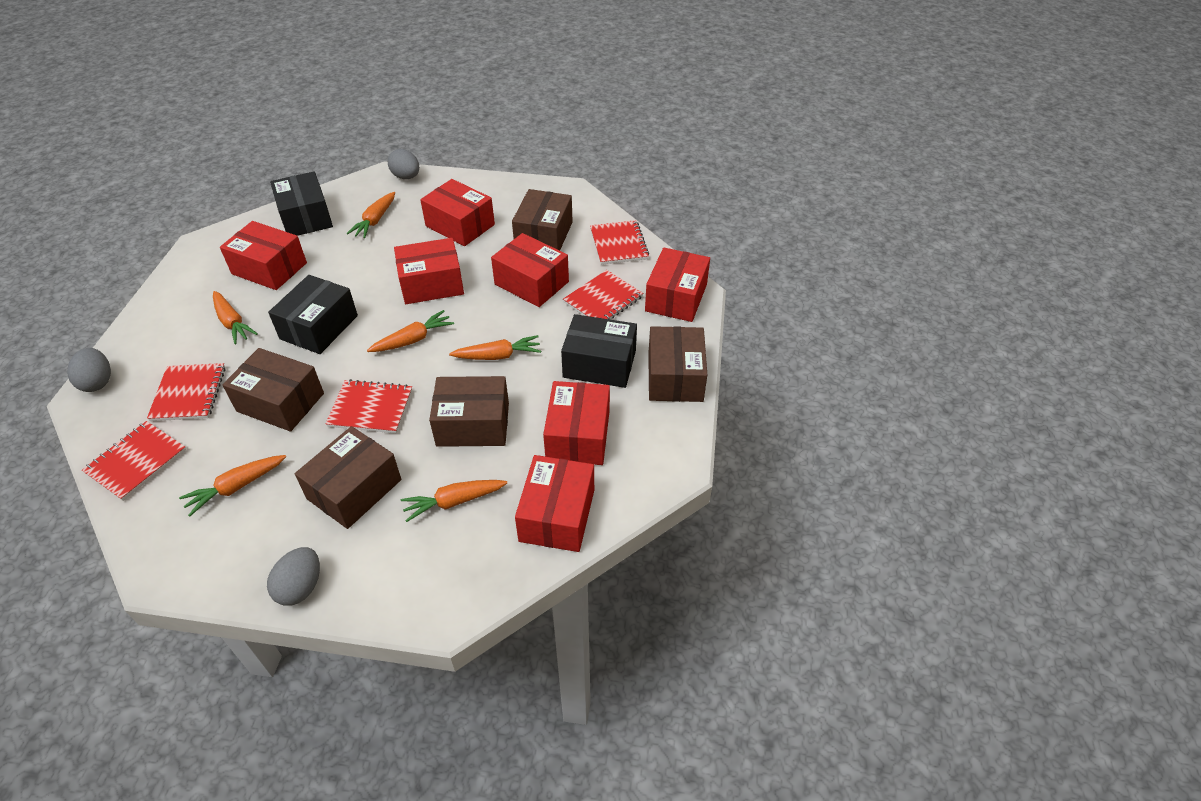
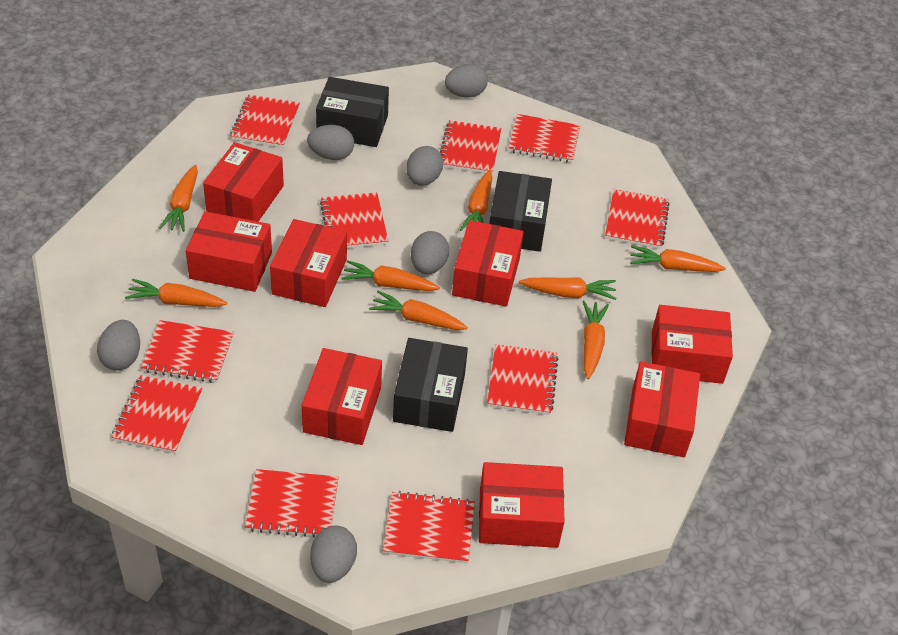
brown box: [222,348,324,432] [295,426,401,529] [429,376,509,447] [512,189,573,251] [648,326,707,402] = 5 -> none = 0
grey egg: [67,348,111,392] [267,547,320,606] [388,149,419,179] = 3 -> [97,320,140,371] [307,125,354,160] [310,526,357,583] [406,146,443,186] [411,231,449,274] [445,64,488,98] = 6
orange carrot: [179,455,286,517] [213,291,258,344] [346,192,395,238] [367,310,454,352] [401,480,507,522] [449,335,541,360] = 6 -> [125,279,227,307] [159,165,198,232] [341,260,440,291] [369,291,468,330] [460,170,493,231] [519,277,617,300] [583,300,609,379] [630,245,726,272] = 8
red box: [220,221,307,290] [394,238,464,304] [420,179,495,246] [491,233,569,307] [515,455,594,552] [543,381,610,465] [645,248,710,322] = 7 -> [186,211,272,292] [203,142,284,222] [270,219,347,307] [302,348,382,445] [452,220,524,307] [479,462,565,548] [624,361,700,458] [652,305,733,384] = 8
red notebook: [82,421,186,501] [147,363,226,421] [325,379,412,433] [563,270,643,319] [590,220,649,265] = 5 -> [112,375,203,454] [141,320,234,383] [230,95,300,148] [245,469,338,538] [320,192,388,248] [383,491,475,563] [440,120,501,173] [487,344,558,415] [508,114,580,163] [605,189,670,249] = 10

